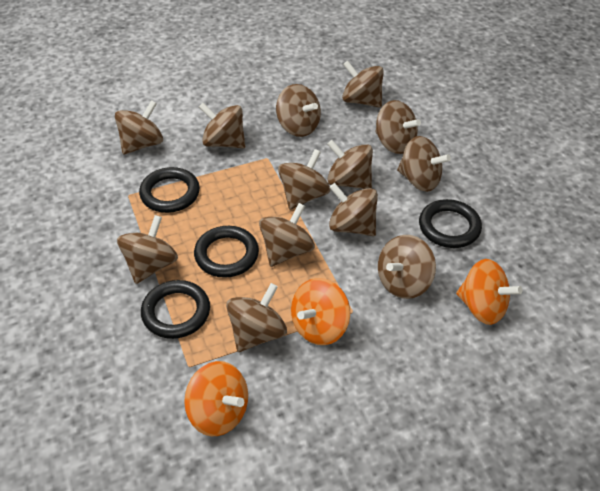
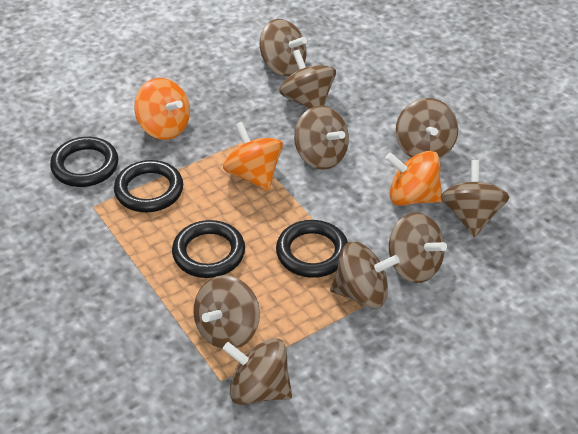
brown spinning top: [115,100,163,155] [117,215,178,284] [199,103,245,148] [226,283,287,352] [259,203,315,267] [276,84,321,137] [278,149,330,210] [327,140,373,189] [329,183,378,236] [342,60,384,108] [375,100,421,154] [378,235,436,299] [397,136,451,192] = 13 -> [193,275,260,349] [223,338,292,405] [260,19,307,76] [279,49,336,109] [294,106,349,170] [330,241,400,308] [389,212,447,283] [396,98,458,158] [441,160,509,237] = 9

